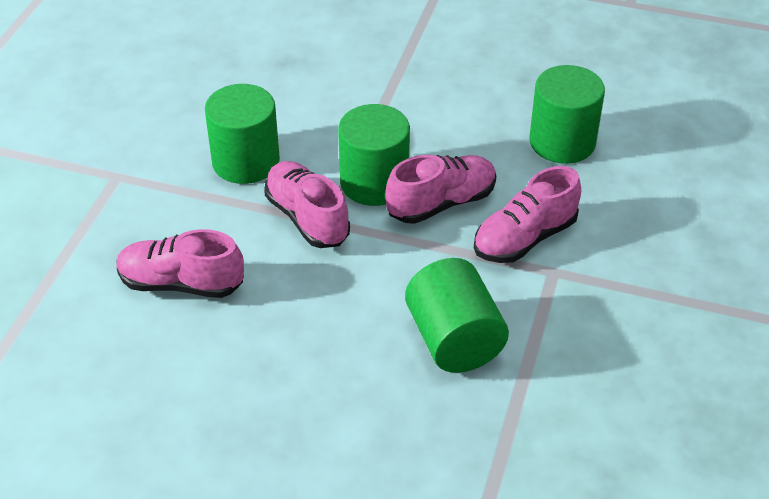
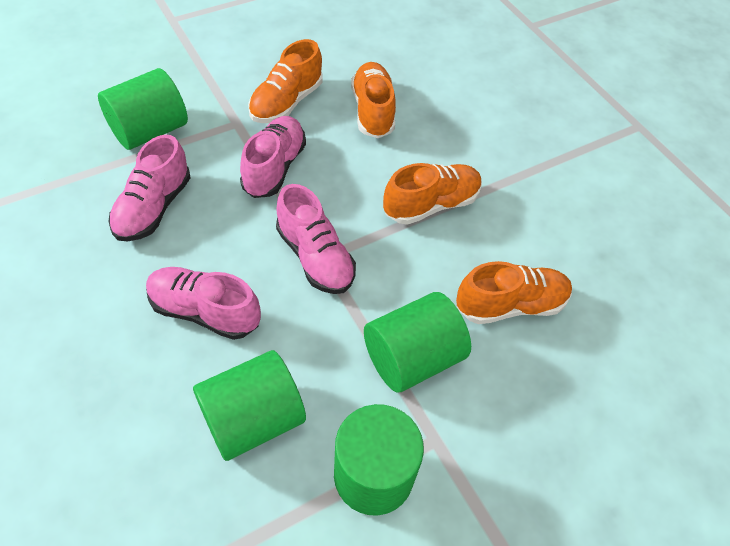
orange shoe: none = 0 -> [248,39,322,123] [351,62,396,138] [383,163,482,225] [456,261,572,324] = 4

